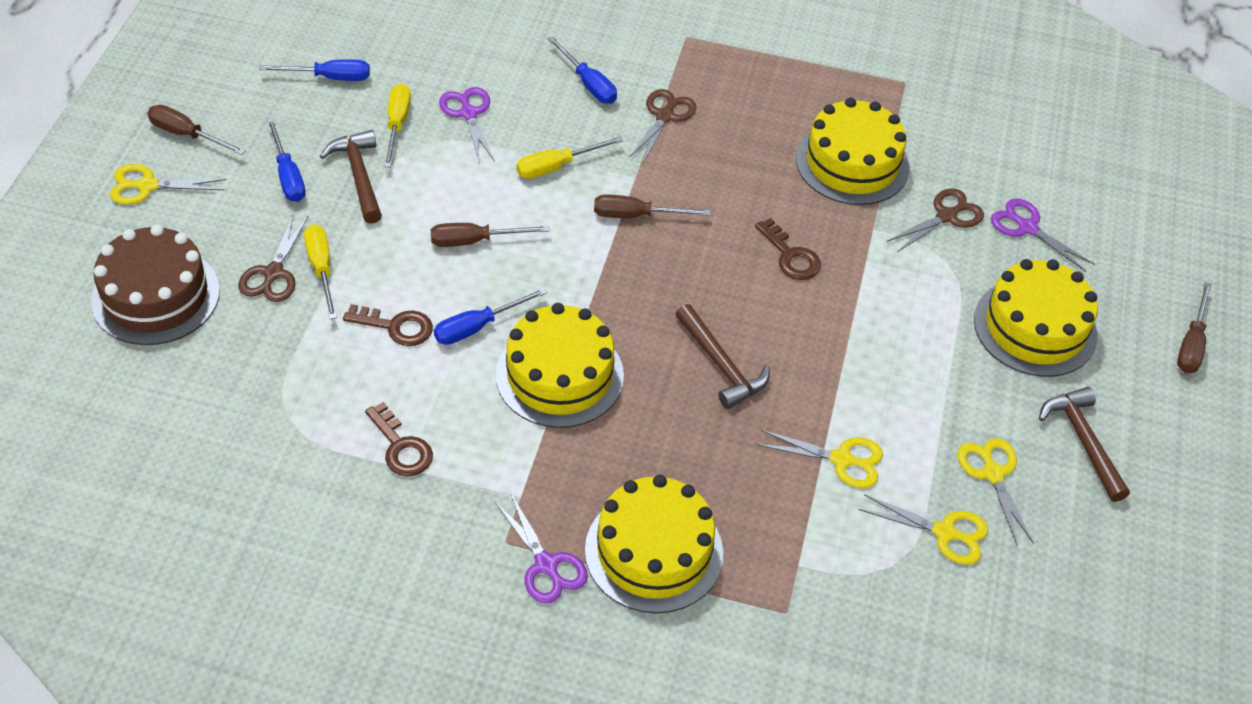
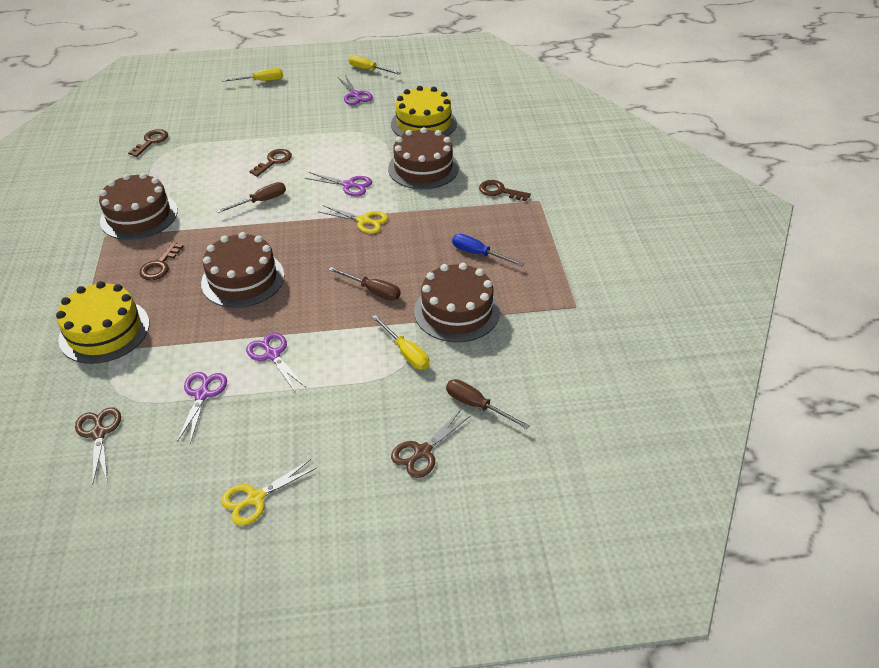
blue screwdriver: [259,59,370,81] [267,119,306,202] [434,288,547,345] [547,36,617,104] = 4 -> [452,234,524,266] = 1
brown cake: [91,225,220,345] = 1 -> [99,173,178,240] [201,232,285,308] [388,127,459,189] [414,263,500,343] = 4
brown hammer: [320,130,382,224] [675,304,770,409] [1039,387,1130,502] = 3 -> none = 0
brown key: [343,304,433,346] [365,402,433,476] [755,218,821,280] = 3 -> [128,129,168,157] [139,242,184,280] [249,149,292,177] [479,180,531,201] = 4
brown scissors: [238,215,308,302] [629,89,696,163] [887,188,984,252] = 3 -> [75,407,121,485] [391,410,470,478] = 2
brown screwdriver: [147,105,246,155] [431,223,550,247] [594,194,710,218] [1177,282,1212,373] = 4 -> [216,182,286,213] [328,267,401,300] [446,379,530,429] = 3
purple scissors: [439,87,495,163] [495,494,588,604] [991,198,1095,272] = 3 -> [177,372,227,443] [246,332,306,392] [305,172,372,197] [338,75,373,105] = 4
yellow cake: [496,303,624,428] [585,475,723,613] [796,98,910,205] [974,259,1098,377] = 4 -> [56,281,150,364] [391,86,457,137] = 2
yellow scissors: [110,164,226,205] [757,430,883,488] [858,494,988,565] [957,438,1034,546] = 4 -> [221,459,318,526] [319,205,388,234] = 2

